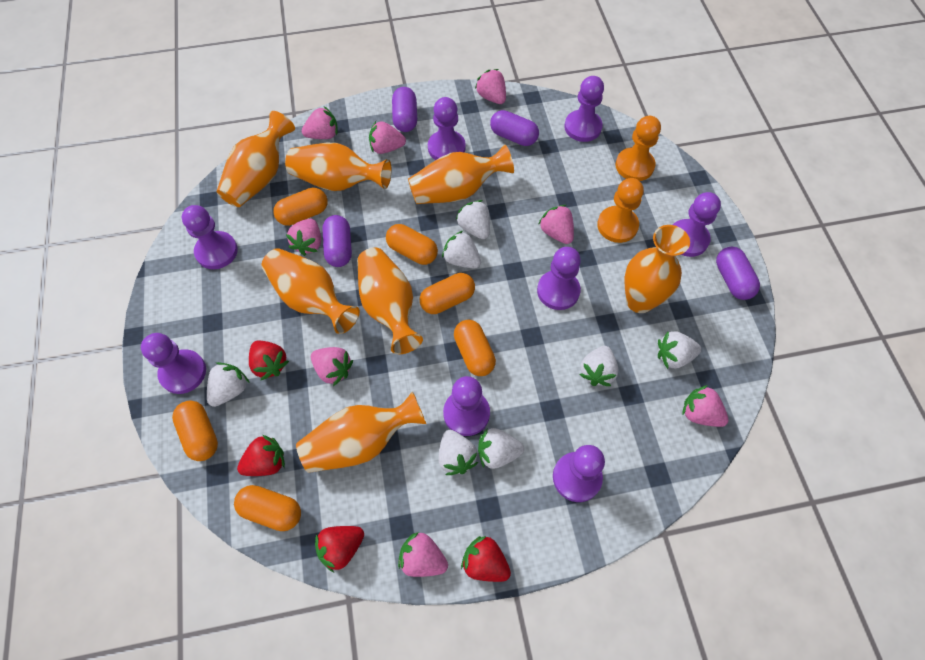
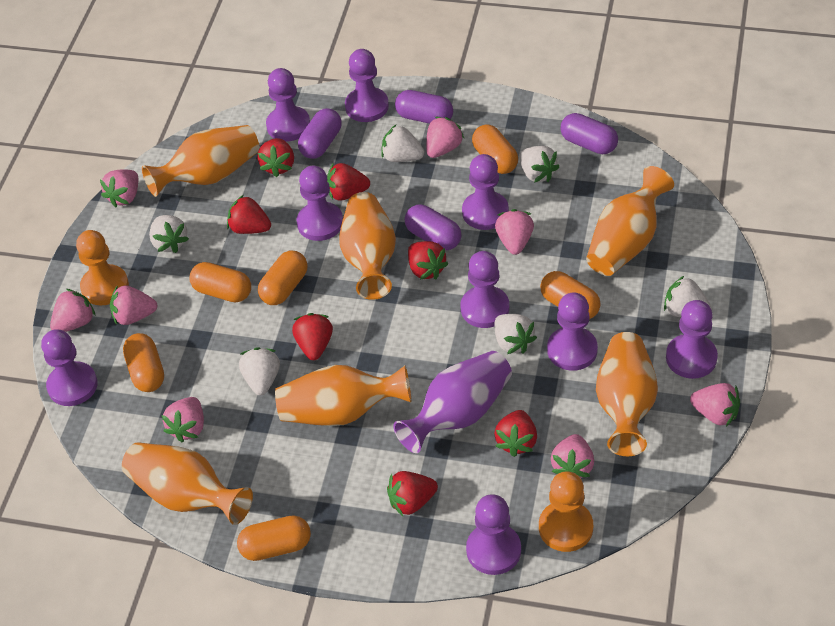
orange vase: [217,111,295,207] [262,248,360,334] [285,143,391,191] [296,391,426,473] [357,248,423,354] [408,145,514,204] [625,225,690,313] = 7 -> [122,442,253,525] [142,125,260,197] [275,365,411,426] [339,192,396,300] [586,166,674,276] [596,332,658,456] = 6
purple pawn: [141,333,206,394] [182,205,238,269] [428,97,466,160] [443,376,490,436] [537,247,581,310] [553,445,605,502] [564,76,604,142] [673,192,721,257] = 8 -> [41,329,98,406] [266,68,310,141] [296,166,343,241] [345,49,389,122] [461,251,509,328] [462,154,509,230] [466,494,521,575] [547,292,598,371] [666,300,718,379] = 9
purple vase: none = 0 -> [394,351,512,453] = 1
red strawberry: [237,435,285,476] [249,341,289,380] [315,526,364,572] [461,536,511,582] = 4 -> [227,195,271,234] [257,138,294,177] [292,313,333,360] [327,163,370,201] [387,471,438,516] [408,241,449,280] [494,410,537,457] = 7
white strawberry: [207,362,250,407] [439,430,478,475] [442,230,481,269] [456,200,490,239] [478,428,524,469] [579,346,619,386] [658,332,701,369] = 7 -> [149,215,189,253] [239,347,280,395] [381,124,424,162] [495,314,537,354] [519,146,560,183] [664,276,712,317] = 6

